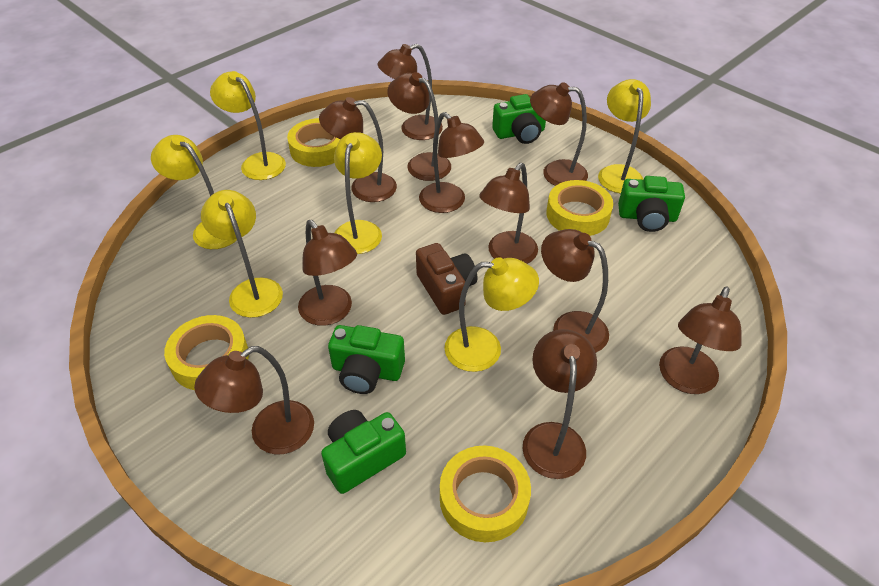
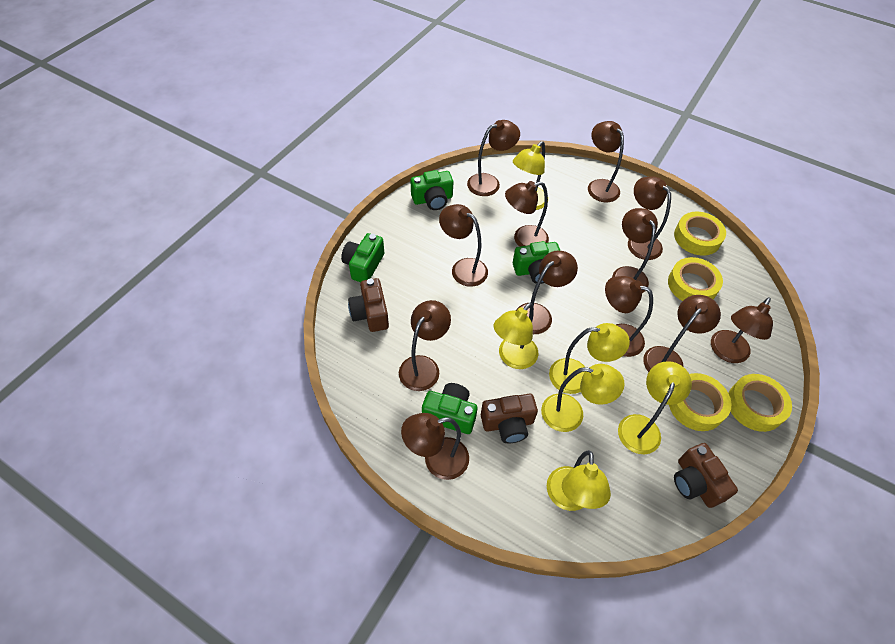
brown camera: [416,243,477,315] = 1 -> [348,278,389,332] [481,393,538,443] [674,443,738,508] = 3
brown lamp: [194,346,314,454] [298,220,357,326] [319,97,397,202] [378,44,443,140] [387,72,451,181] [419,112,484,213] [479,163,538,264] [522,329,597,479] [530,82,588,186] [541,229,609,353] [659,286,742,394] = 11 -> [399,300,451,391] [401,413,469,480] [439,204,488,287] [467,120,520,196] [505,181,549,247] [516,250,578,334] [588,121,624,202] [605,276,653,357] [612,208,658,293] [628,176,671,260] [643,295,721,372] [711,297,773,363] = 12

